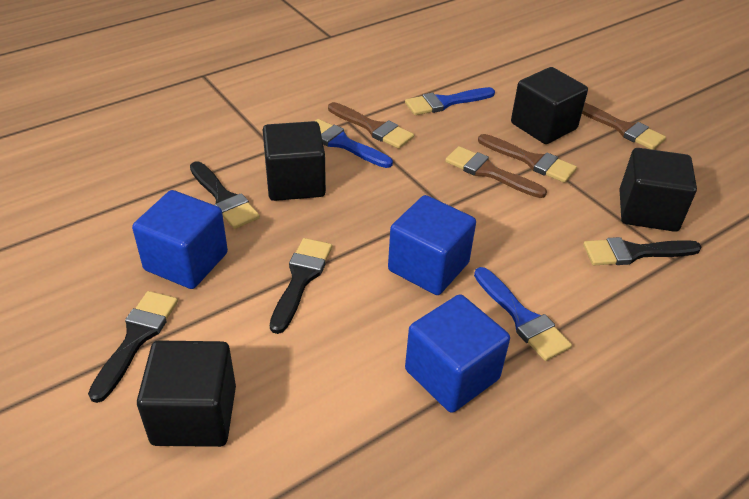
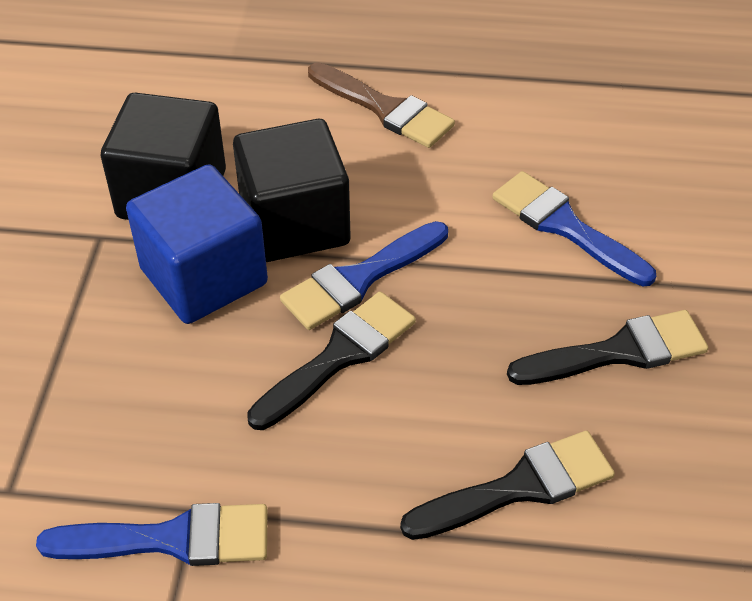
black brush: [88,291,178,403] [190,161,260,229] [270,238,332,334] [583,237,701,266] = 4 -> [247,291,416,430] [400,431,615,540] [507,310,708,385] = 3
black cube: [137,340,236,447] [263,121,326,201] [511,67,588,144] [619,148,697,232] = 4 -> [101,93,226,220] [233,119,350,262] = 2
blue cube: [132,190,228,289] [388,195,476,295] [405,294,510,413] = 3 -> [126,164,268,324] = 1
brown brush: [328,102,414,149] [445,146,547,198] [478,134,577,183] [582,103,666,150] = 4 -> [308,62,455,148] = 1

